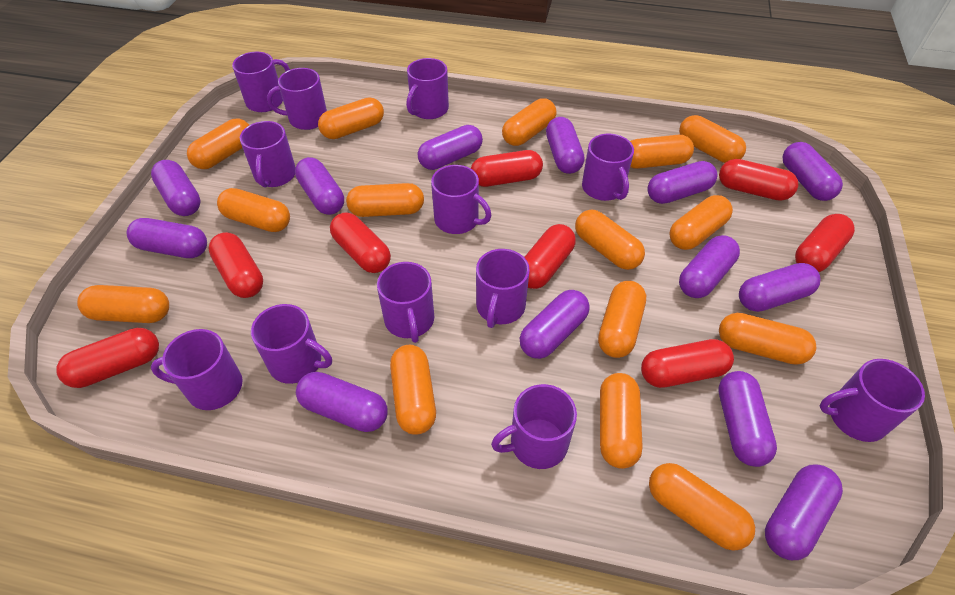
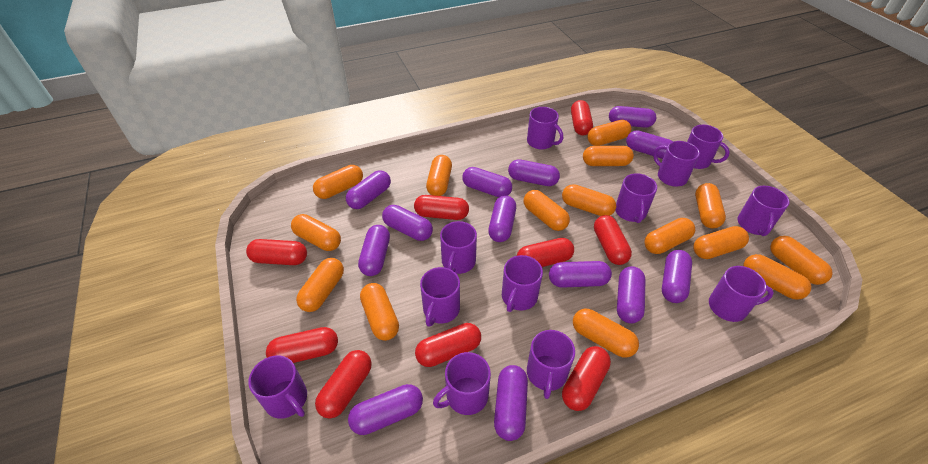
red capsule: [57,328,159,388] [208,232,263,298] [330,212,391,273] [471,150,543,187] [524,224,576,289] [641,339,734,388] [719,159,798,201] [795,214,855,272] = 8 -> [246,239,307,265] [266,327,338,363] [315,350,372,419] [414,195,469,220] [415,323,481,367] [517,238,574,267] [562,346,611,411] [571,100,593,136] [594,215,632,265] = 9

